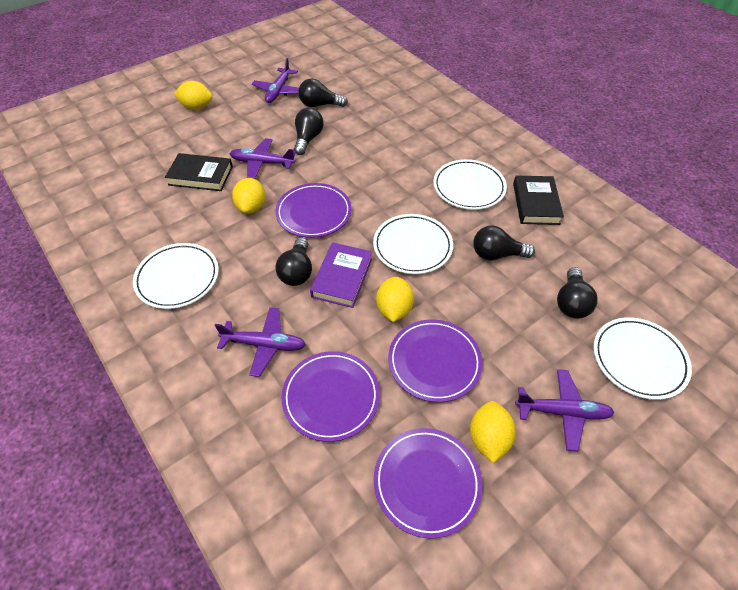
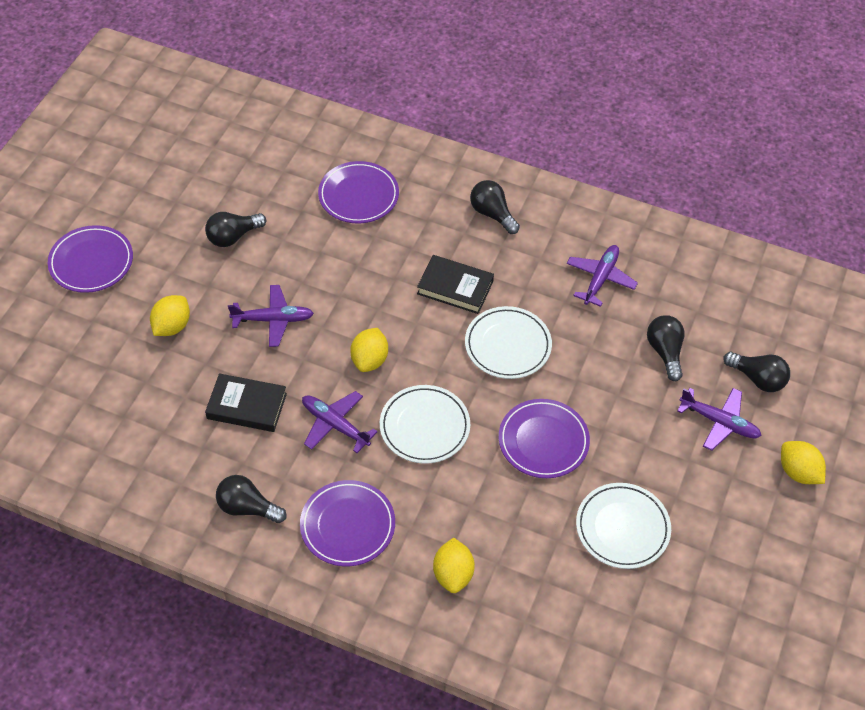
purple book: [310,242,372,308] = 1 -> none = 0
white plate: [133,243,219,309] [373,214,453,274] [433,159,507,210] [593,317,692,400] = 4 -> [380,385,470,464] [465,306,552,379] [576,483,671,569] = 3

